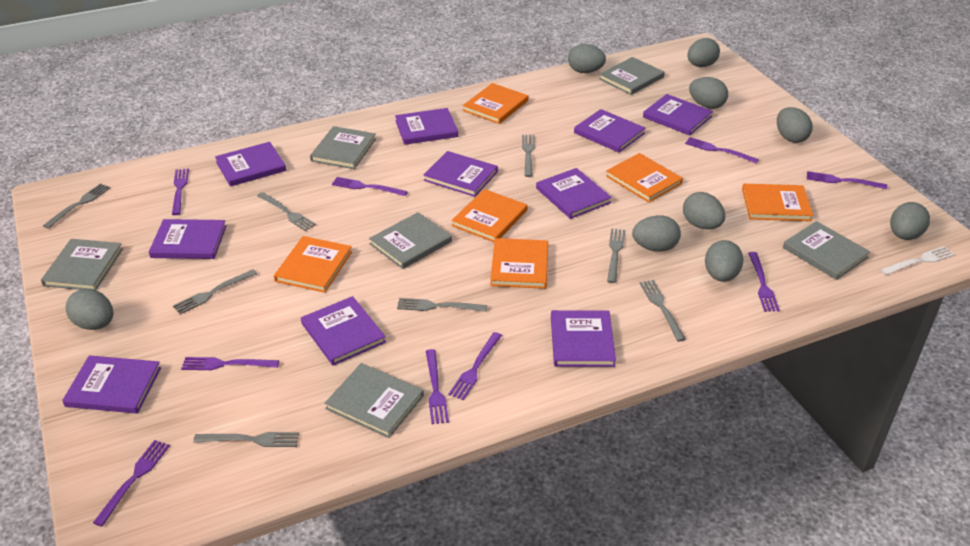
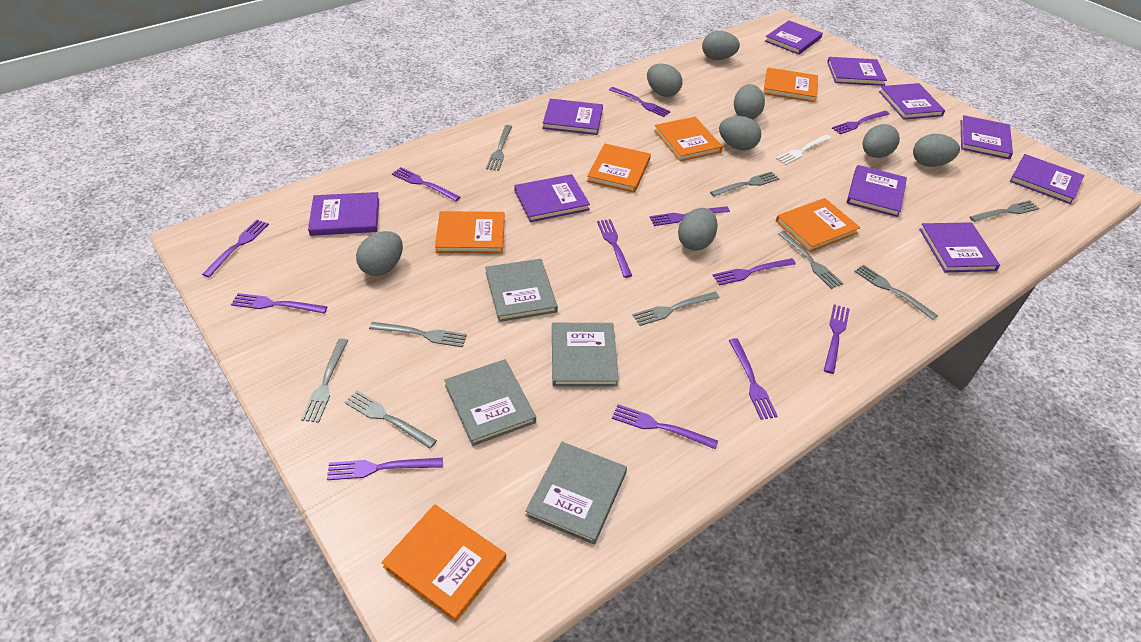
grey book: [41,239,123,290] [310,126,376,169] [325,363,424,438] [369,212,452,269] [599,57,665,95] [783,221,870,280] = 6 -> [444,359,536,446] [485,259,558,322] [525,442,627,545] [552,323,619,387] = 4
grey egg: [66,289,113,330] [568,44,606,73] [632,215,681,252] [683,192,725,229] [687,38,720,67] [689,77,728,109] [705,240,743,282] [777,107,813,143] [890,202,930,240] = 9 -> [356,231,403,276] [647,64,682,97] [678,208,717,251] [702,31,740,60] [719,116,761,151] [734,84,765,119] [862,124,900,158] [913,134,960,167] = 8
grey fork: [43,183,110,229] [173,269,257,314] [193,432,299,447] [257,192,316,231] [397,298,487,312] [522,135,535,177] [607,228,625,283] [640,280,686,341] = 8 -> [301,339,349,423] [344,390,437,449] [369,322,467,347] [486,125,512,171] [633,292,720,326] [710,171,780,197] [779,231,843,289] [854,265,938,320] [970,200,1040,222] = 9
purple fork: [93,440,170,527] [172,168,189,215] [181,357,279,370] [332,177,408,196] [426,349,449,424] [448,332,502,400] [685,137,759,163] [748,252,780,312] [807,171,887,189] = 9 -> [202,220,269,278] [231,293,328,314] [327,458,443,480] [392,167,460,201] [597,219,632,278] [609,87,671,117] [612,404,718,450] [650,206,730,226] [713,258,796,286] [729,338,778,420] [824,304,850,374] [832,111,890,134] = 12

